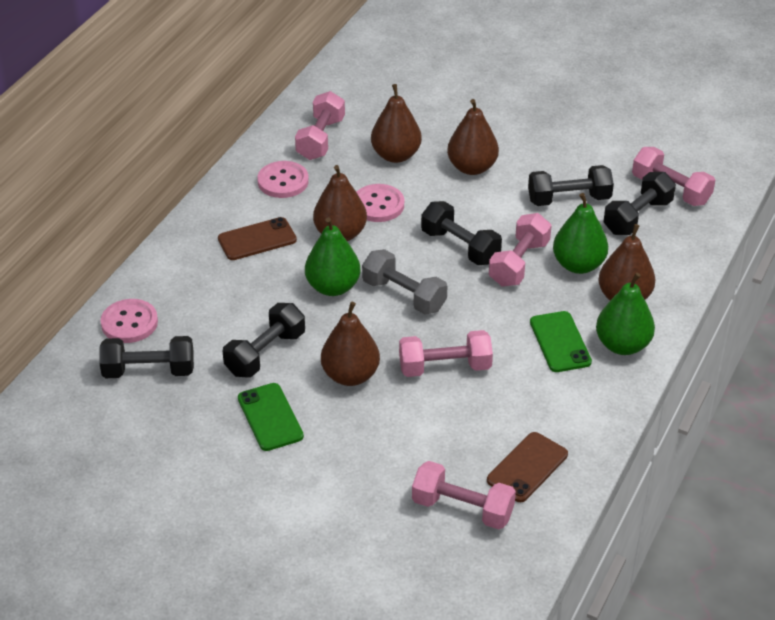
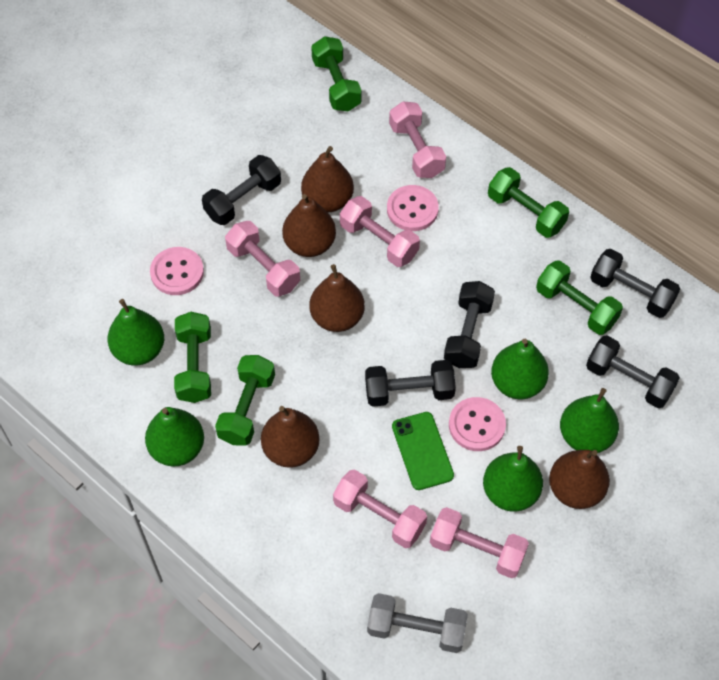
brown phone: [218,217,297,260] [487,432,568,502] = 2 -> none = 0
green dumbbell: none = 0 -> [174,312,211,403] [215,355,275,446] [311,36,362,111] [488,167,569,238] [536,260,623,335] = 5
green pear: [305,218,361,296] [553,193,608,274] [596,273,655,355] = 3 -> [108,299,164,365] [145,407,204,467] [483,446,543,512] [491,339,549,399] [560,388,619,453] = 5
green phone: [238,383,304,451] [530,311,592,372] = 2 -> [392,412,454,490] = 1

